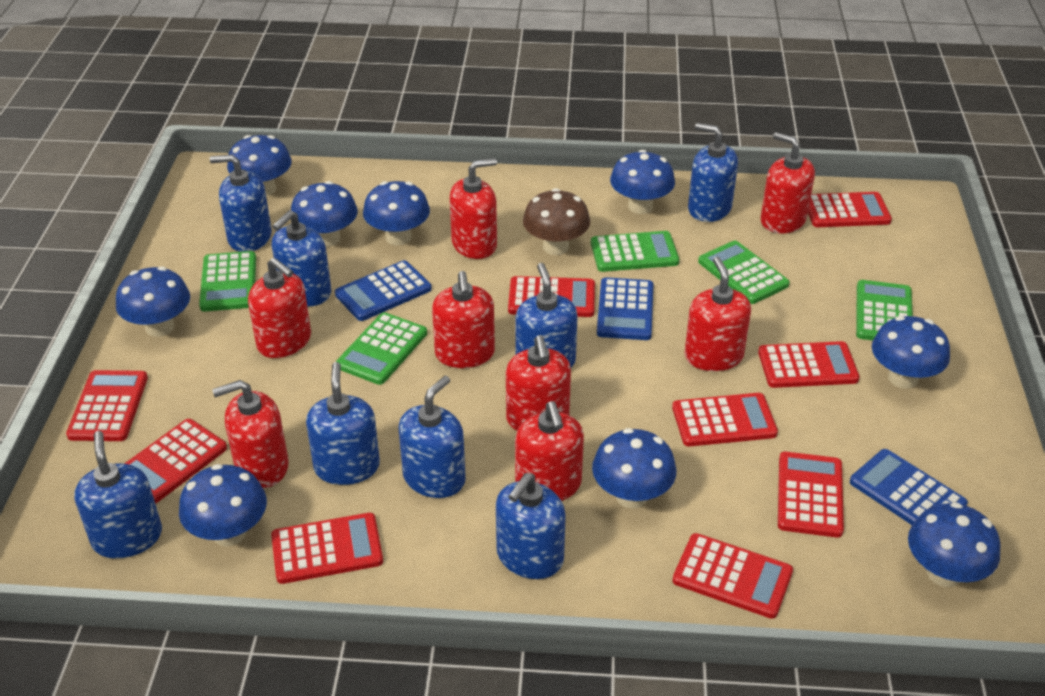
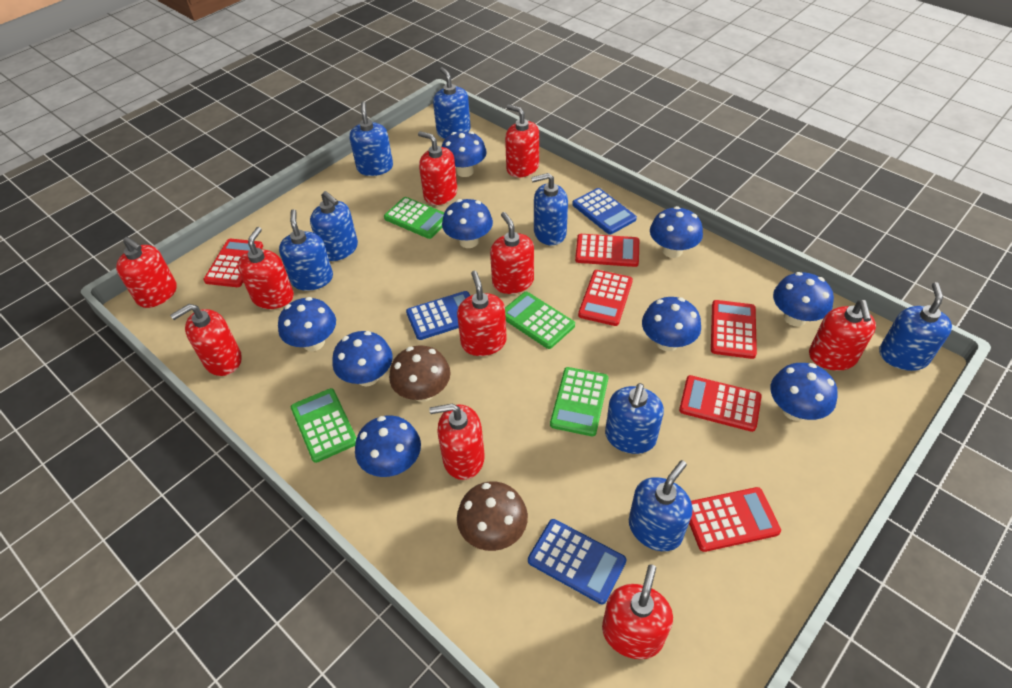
brown mushroom: [523,188,590,255] = 1 -> [389,346,451,402] [457,481,528,551] = 2
green calculator: [199,251,256,312] [336,312,427,385] [591,231,679,272] [698,241,790,304] [856,280,913,341] = 5 -> [291,388,357,463] [384,197,444,239] [505,292,575,349] [550,367,608,436] = 4
red calculator: [66,370,148,441] [124,419,227,504] [271,513,383,584] [508,276,595,317] [672,393,778,447] [673,533,793,619] [758,341,860,388] [778,452,844,538] [808,192,892,227] = 9 -> [203,239,263,287] [575,234,639,267] [578,270,633,326] [679,375,762,432] [689,487,781,552] [711,300,757,359] = 6
red soap dispenser: [212,380,289,489] [248,258,311,358] [432,271,495,368] [450,158,497,259] [506,335,571,431] [515,401,584,501] [684,257,751,371] [761,132,815,234] = 8 -> [116,237,177,308] [170,304,242,376] [237,227,294,309] [418,131,457,205] [429,404,485,480] [457,271,507,356] [490,212,534,294] [505,104,539,177] [602,564,673,659] [809,300,876,371] = 10

